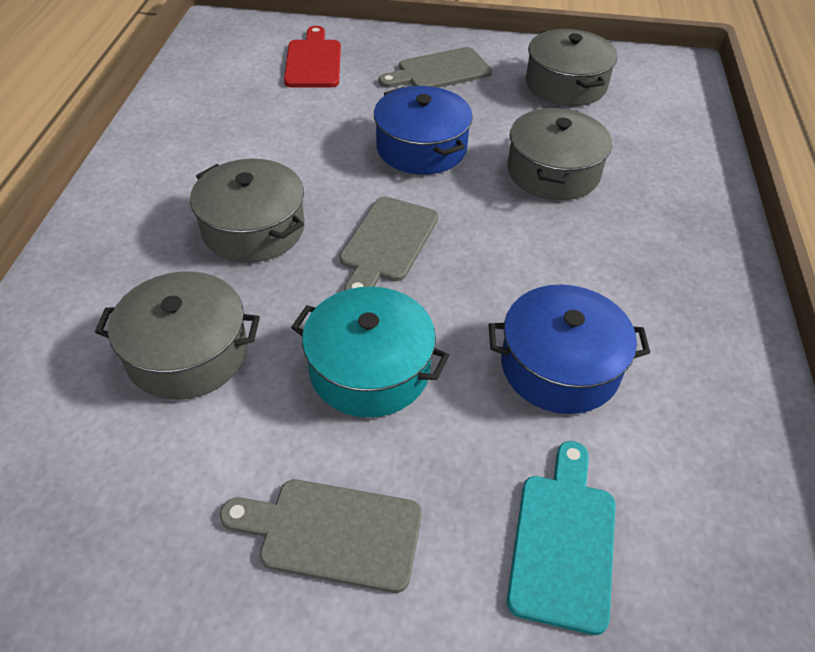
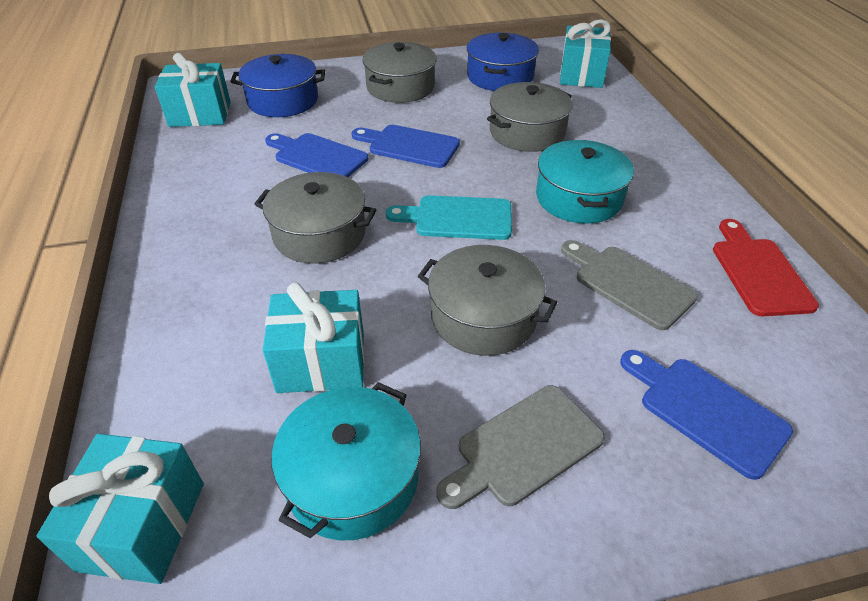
blue cutting board: none = 0 -> [265,133,368,177] [352,125,460,168] [620,350,793,480] = 3
grey cutting board: [220,480,422,593] [340,196,438,291] [379,47,492,88] = 3 -> [436,385,605,509] [561,240,698,330] = 2
turquoise gift: none = 0 -> [37,434,204,584] [155,53,231,127] [263,282,365,393] [560,19,611,88] = 4
turquoise pot: [291,287,450,418] = 1 -> [272,382,421,540] [536,140,634,224] = 2

